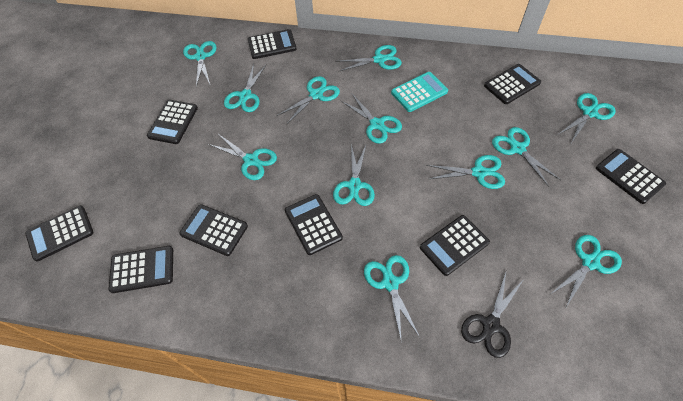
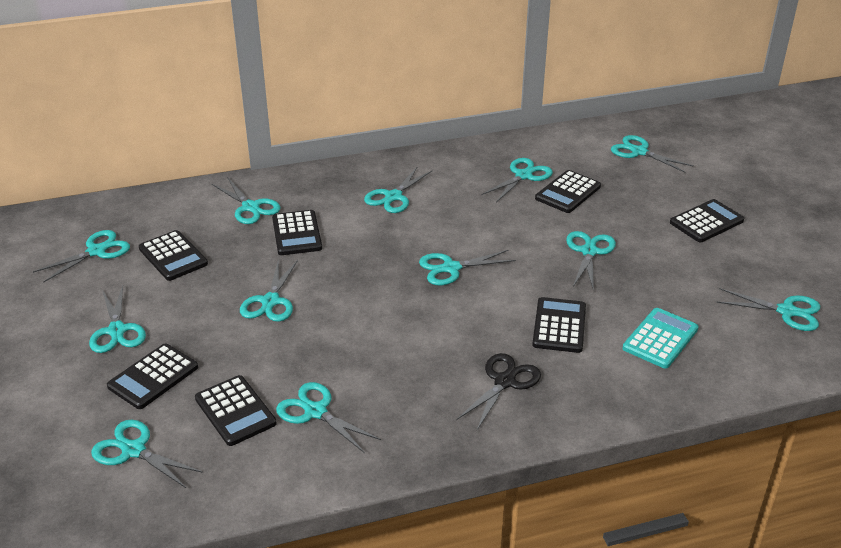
black calculator: [25,205,94,262] [109,246,173,293] [147,100,198,144] [179,204,248,256] [248,29,297,59] [285,194,343,255] [420,215,490,276] [484,64,541,104] [596,149,666,204] = 9 -> [107,344,198,409] [139,230,208,281] [195,375,277,446] [272,210,322,255] [532,297,586,353] [535,170,601,213] [670,199,744,242] = 7

